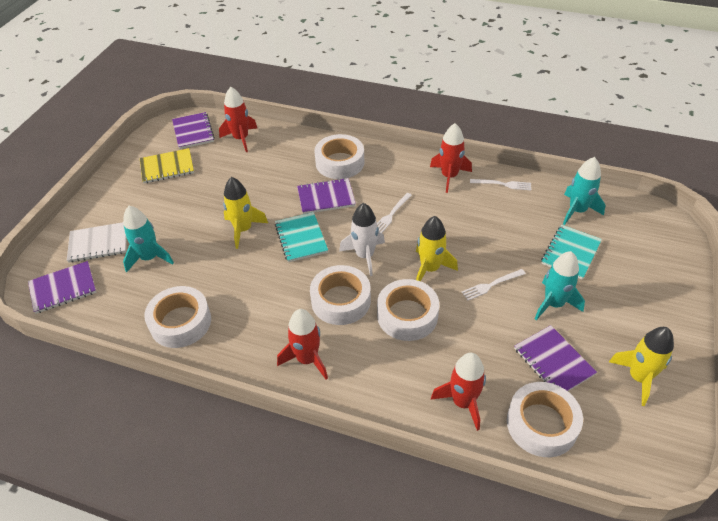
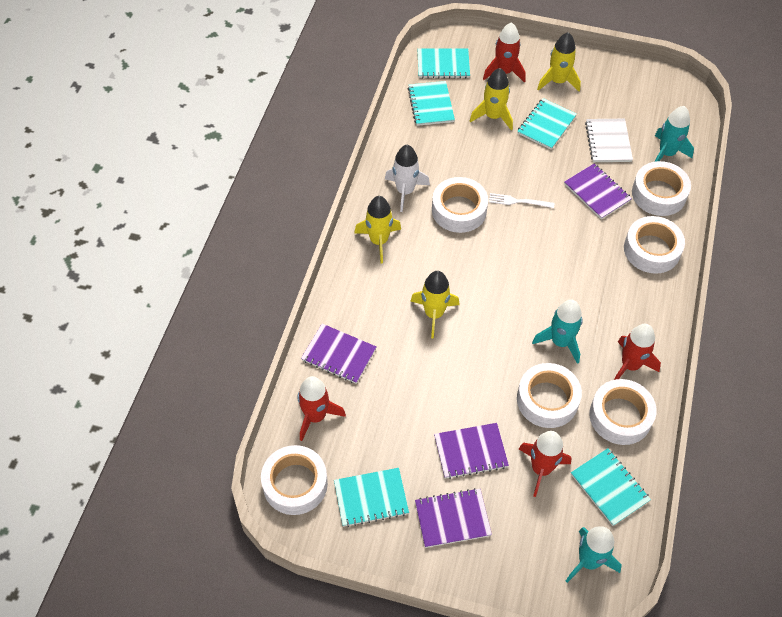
turquoise notebook: [275,212,328,262] [541,225,602,280] = 2 -> [334,468,409,527] [408,81,455,126] [418,48,470,79] [517,98,577,150] [571,448,651,526] = 5
white fork: [377,193,412,233] [462,269,526,300] [470,179,531,190] = 3 -> [489,193,554,208] = 1
white tape: [144,286,211,348] [310,265,371,325] [314,134,364,179] [377,279,439,341] [507,382,583,457] = 5 -> [261,445,328,515] [432,177,488,233] [517,363,582,428] [589,379,657,445] [624,216,685,274] [632,161,691,216] = 6
yellow notebook: [140,148,194,183] = 1 -> none = 0
yellow rocket: [223,177,268,249] [416,216,458,281] [609,327,674,406] = 3 -> [354,196,401,263] [411,271,460,338] [470,68,513,130] [537,32,581,91] = 4

